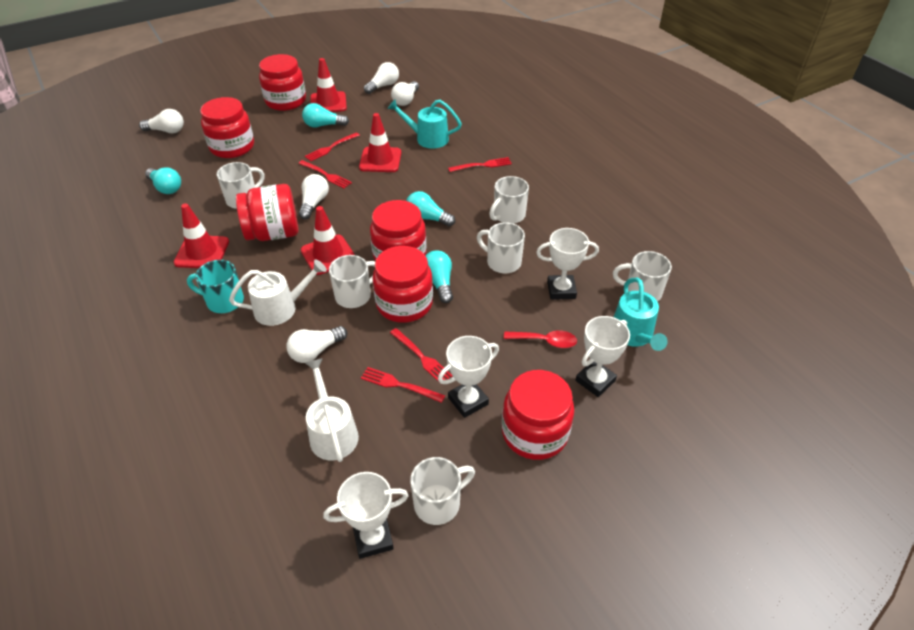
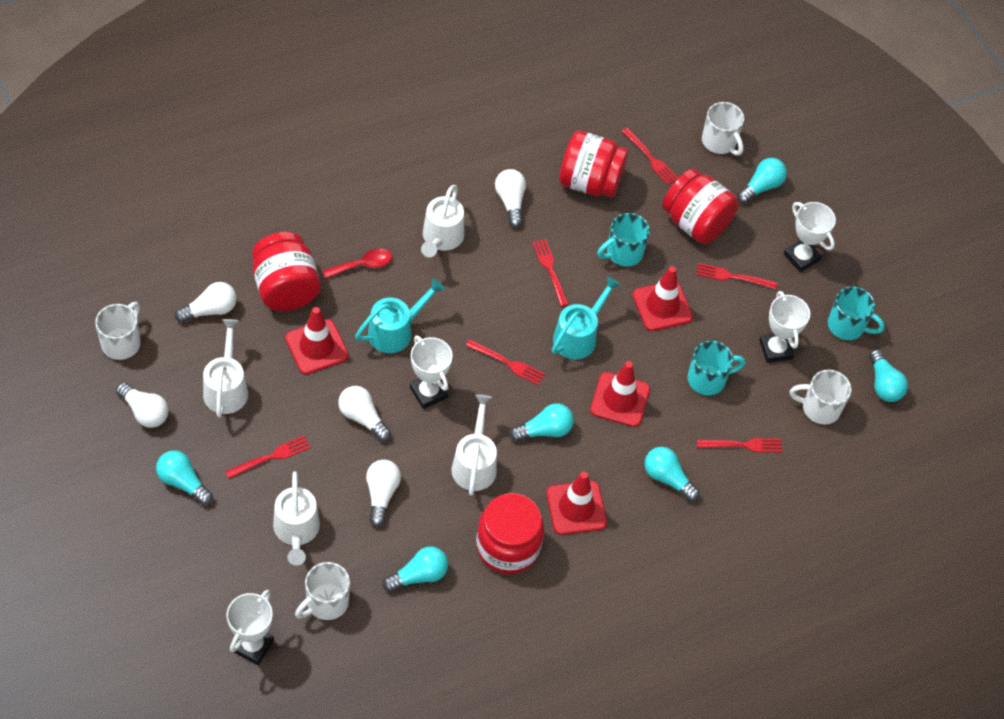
red fork: [298,160,352,189] [305,132,360,161] [361,367,445,403] [390,328,452,384] [448,157,512,172] = 5 -> [225,435,311,479] [466,339,545,385] [532,239,569,307] [622,128,678,185] [696,263,777,289] [697,438,782,452] = 6
red jar: [200,97,254,158] [236,184,298,241] [259,54,306,111] [370,200,427,261] [372,246,433,323] [502,370,574,460] = 6 -> [252,232,321,311] [476,493,544,574] [559,131,629,198] [662,169,739,244] = 4
turquoise light bulb: [145,167,181,194] [302,103,349,128] [406,191,455,227] [426,250,453,303] = 4 -> [156,450,213,505] [383,546,448,592] [509,403,574,442] [644,447,700,501] [737,158,787,204] [869,349,908,402] = 6
turquoise mug: [187,260,244,313] = 1 -> [597,213,650,266] [688,340,745,395] [828,286,885,340] = 3
white mug: [217,162,264,209] [329,255,375,308] [410,457,475,525] [477,222,525,273] [489,176,529,224] [613,251,672,302] = 6 -> [95,302,141,360] [295,562,350,620] [702,102,744,156] [790,370,852,424] = 4
white watering can: [229,259,327,326] [306,358,359,462] = 2 -> [203,319,248,418] [273,471,320,565] [421,185,465,257] [452,394,497,496] = 4

